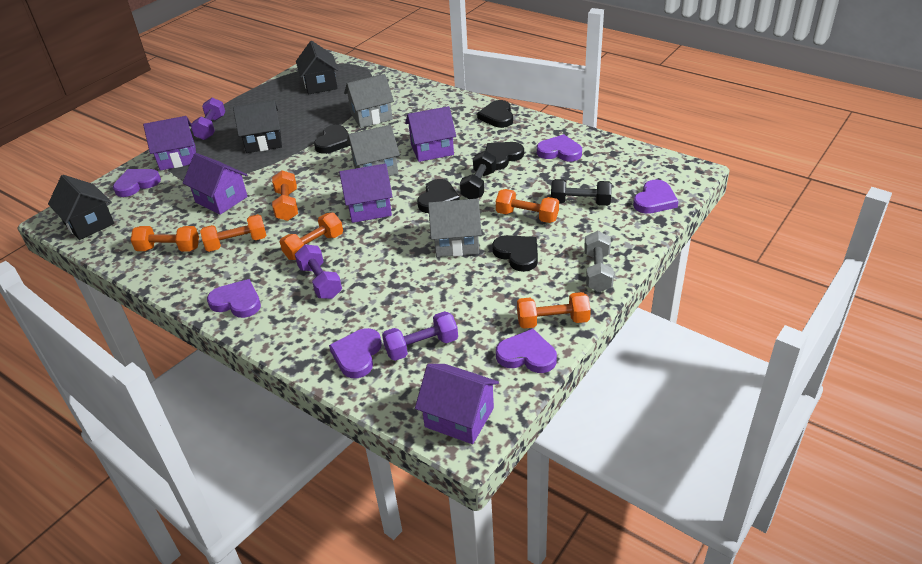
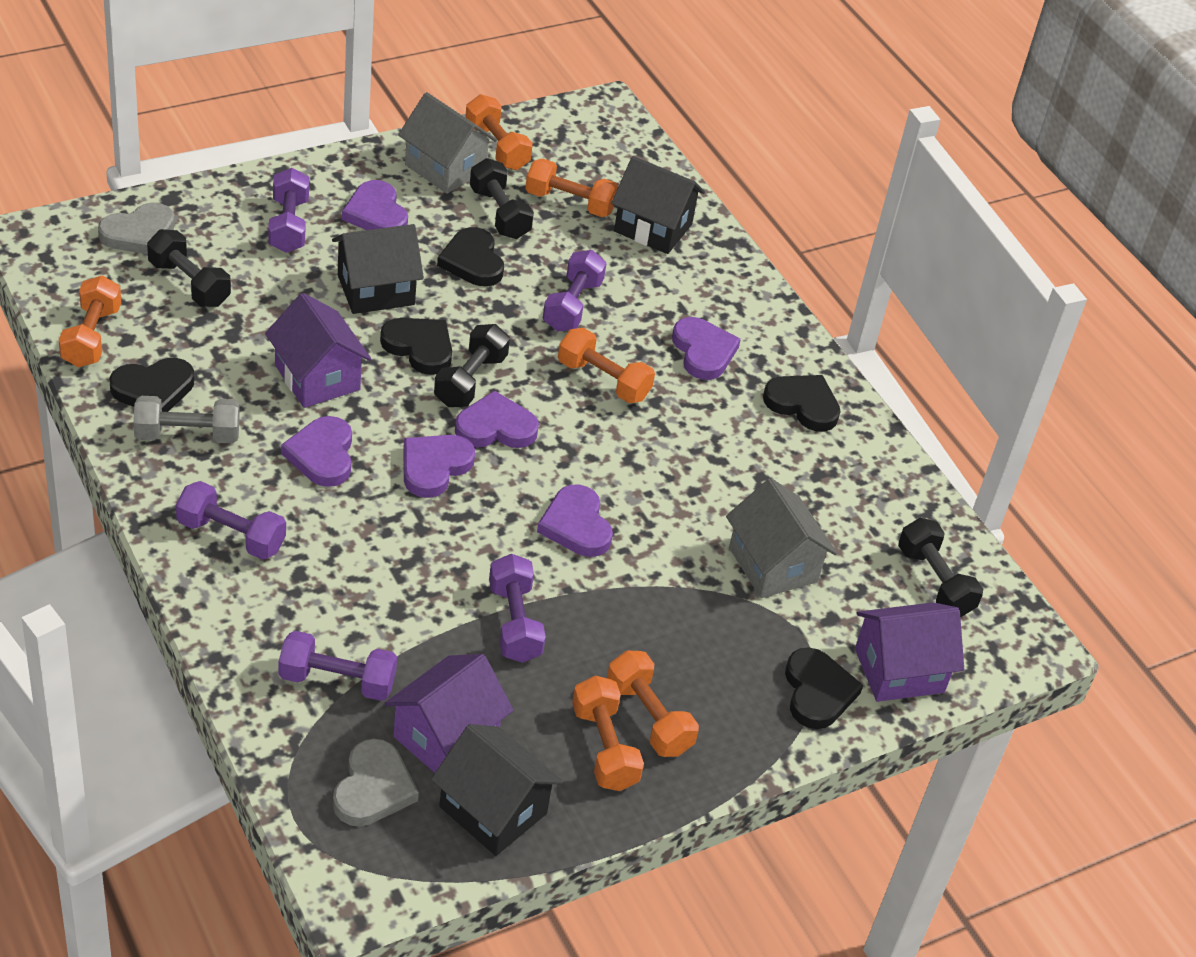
black dumbbell: [460,151,496,199] [551,179,612,206] = 2 -> [147,229,231,307] [434,324,510,407] [470,158,534,239] [898,518,983,617] = 4
grey heart: none = 0 -> [98,202,175,254] [333,739,419,827] = 2
grey house: [344,74,394,128] [347,125,400,176] [428,199,482,257] = 3 -> [398,92,497,194] [726,478,837,598] = 2
purple dumbbell: [191,98,225,140] [295,245,342,299] [382,311,458,361] = 3 -> [176,481,286,560] [268,168,309,253] [279,631,397,701] [489,554,546,663] [543,250,607,332] = 5
purple house: [143,116,196,171] [183,153,248,215] [339,164,393,223] [405,106,456,162] [415,364,499,444] = 5 -> [265,293,372,408] [384,654,513,773] [855,602,964,702] = 3

